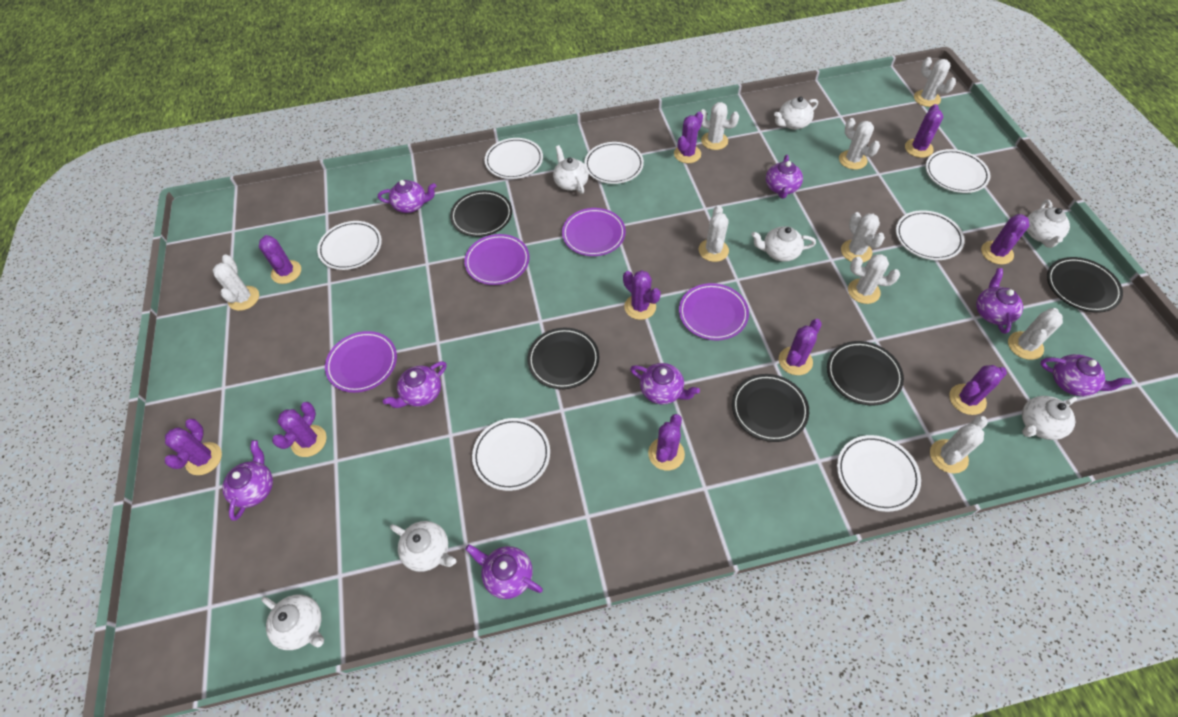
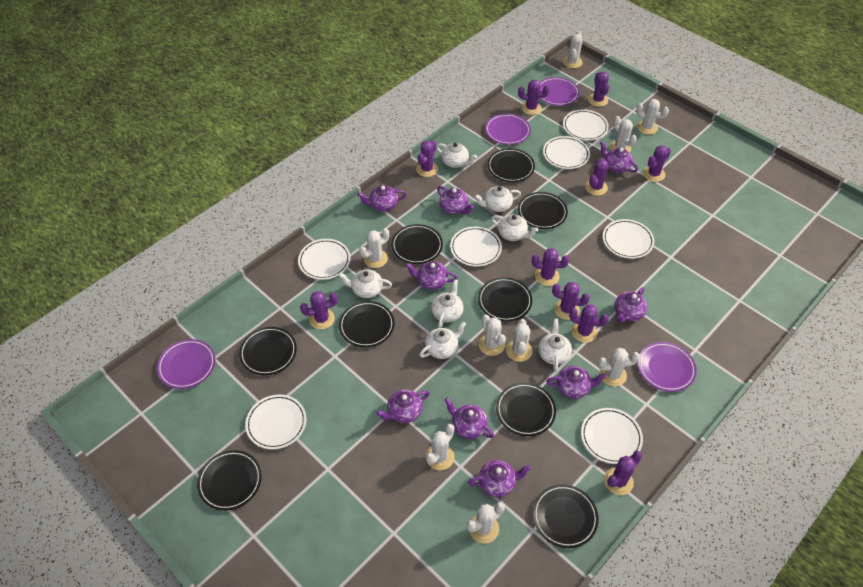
black plate: [450,190,512,237] [527,328,599,389] [732,374,809,442] [827,341,904,405] [1047,257,1123,313] = 5 -> [197,450,262,511] [239,327,297,375] [339,301,394,347] [391,224,443,264] [478,277,532,322] [487,148,535,182] [496,383,556,436] [518,192,568,229] [533,484,599,548] = 9
purple teapot: [222,440,273,521] [378,180,436,213] [383,361,446,408] [465,544,543,599] [630,363,700,404] [766,155,803,199] [976,268,1023,334] [1041,354,1132,396] = 8 -> [358,185,407,211] [376,389,430,423] [405,261,458,290] [437,186,474,214] [444,398,494,439] [468,460,531,497] [546,366,606,399] [600,141,638,173] [614,287,647,323] = 9

